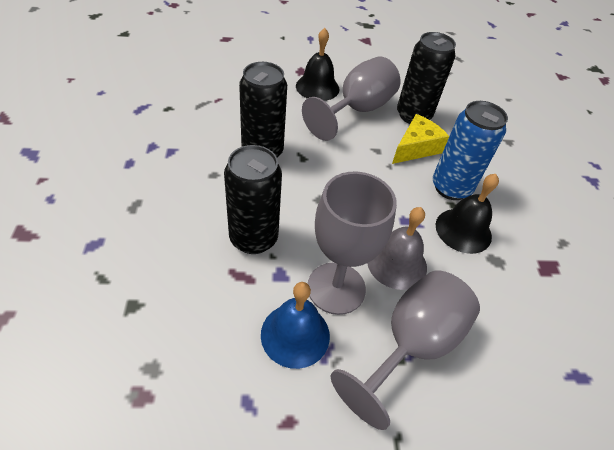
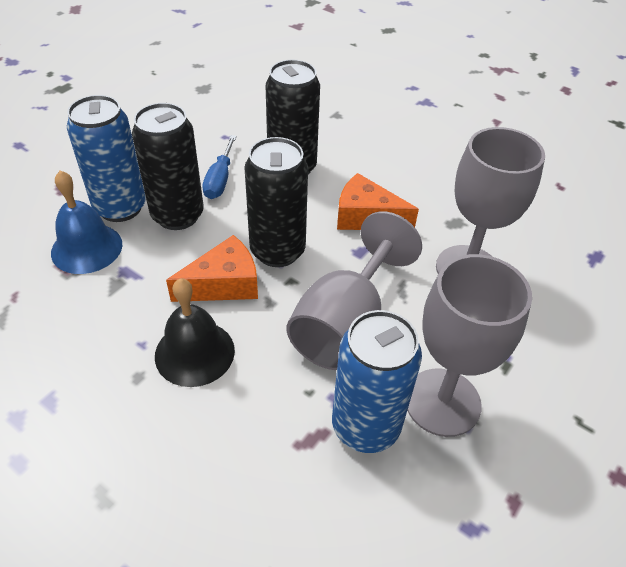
black bell: [296,28,339,101] [436,174,499,254] = 2 -> [155,278,235,387] = 1
blue can: [433,101,508,200] = 1 -> [67,95,146,222] [332,310,422,453] = 2
blue screwdriver: none = 0 -> [202,135,237,199] = 1
grey bell: [367,207,427,290] = 1 -> none = 0
orange cheese: none = 0 -> [166,235,258,302] [337,173,419,230] = 2
yellow cheese: [392,114,449,164] = 1 -> none = 0

